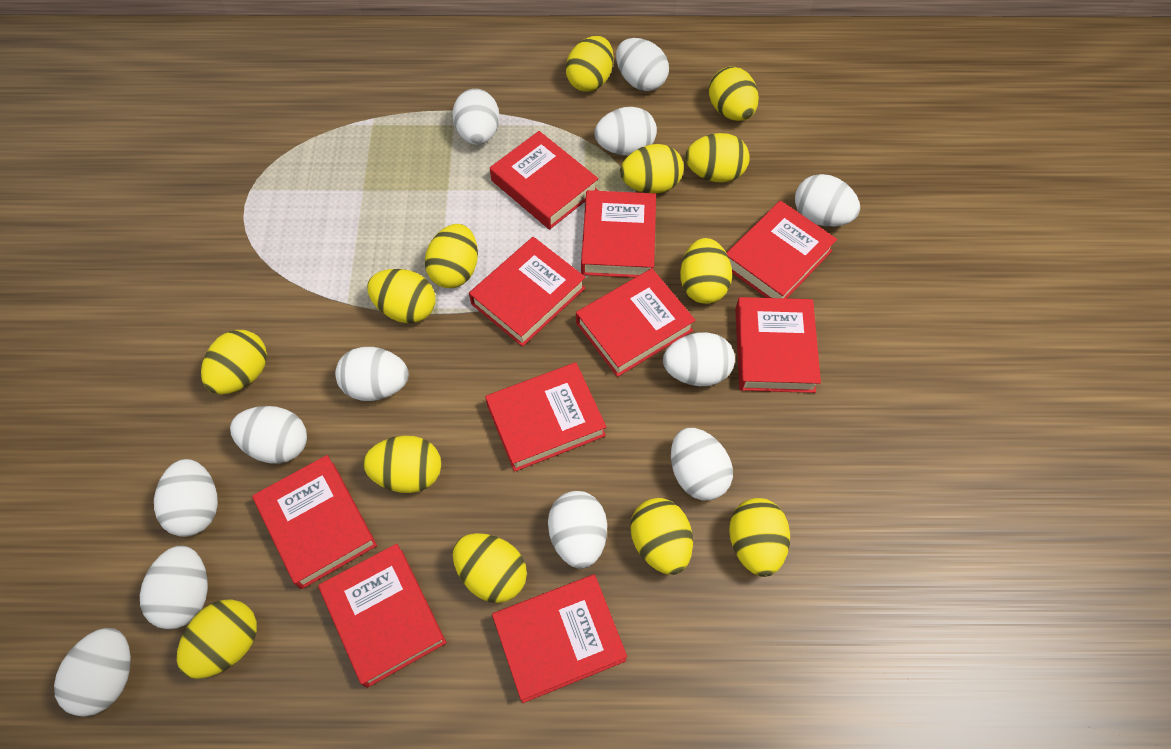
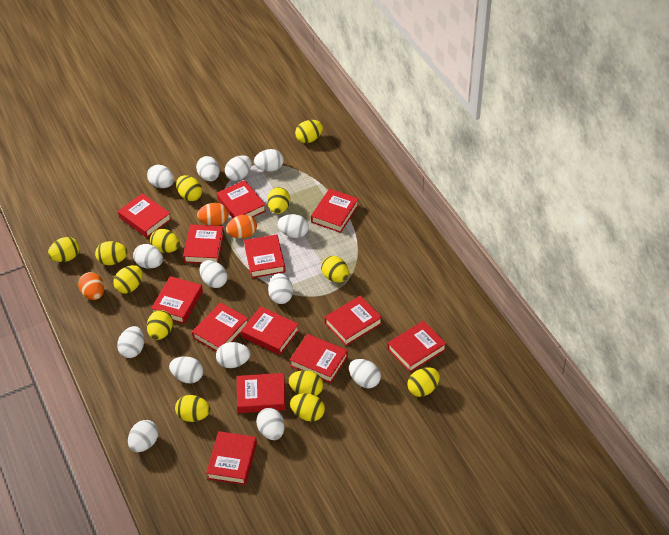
orange egg: none = 0 -> [78,272,104,300] [197,203,229,226] [226,215,257,239] = 3
red book: [252,455,377,589] [318,544,447,688] [469,237,585,347] [485,362,606,472] [490,131,598,230] [492,574,627,703] [576,268,696,377] [581,190,656,278] [727,200,837,298] [735,297,821,393] = 10 -> [118,193,171,238] [151,276,203,324] [183,224,224,264] [192,302,248,352] [206,431,257,485] [217,180,266,218] [237,373,286,413] [241,306,299,355] [244,234,286,278] [290,334,348,383] [311,189,359,233] [325,295,382,346] [388,321,447,372] = 13
white egg: [54,628,131,717] [140,546,208,629] [154,459,218,537] [230,406,307,464] [335,347,409,401] [453,89,500,145] [548,491,607,569] [594,107,657,156] [616,38,669,91] [663,332,735,386] [671,428,733,500] [795,174,860,227] = 12 -> [117,326,144,358] [128,420,158,452] [133,244,163,269] [147,165,174,188] [169,356,203,383] [196,156,220,181] [199,260,228,288] [216,342,250,368] [225,155,252,181] [254,149,284,172] [256,408,285,440] [268,273,293,304] [277,214,309,238] [349,359,381,388] = 14

